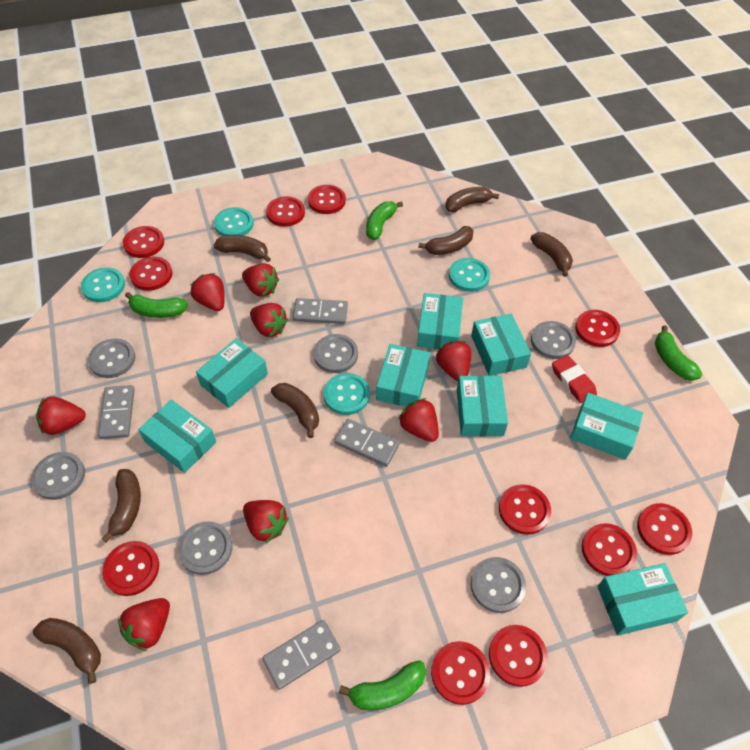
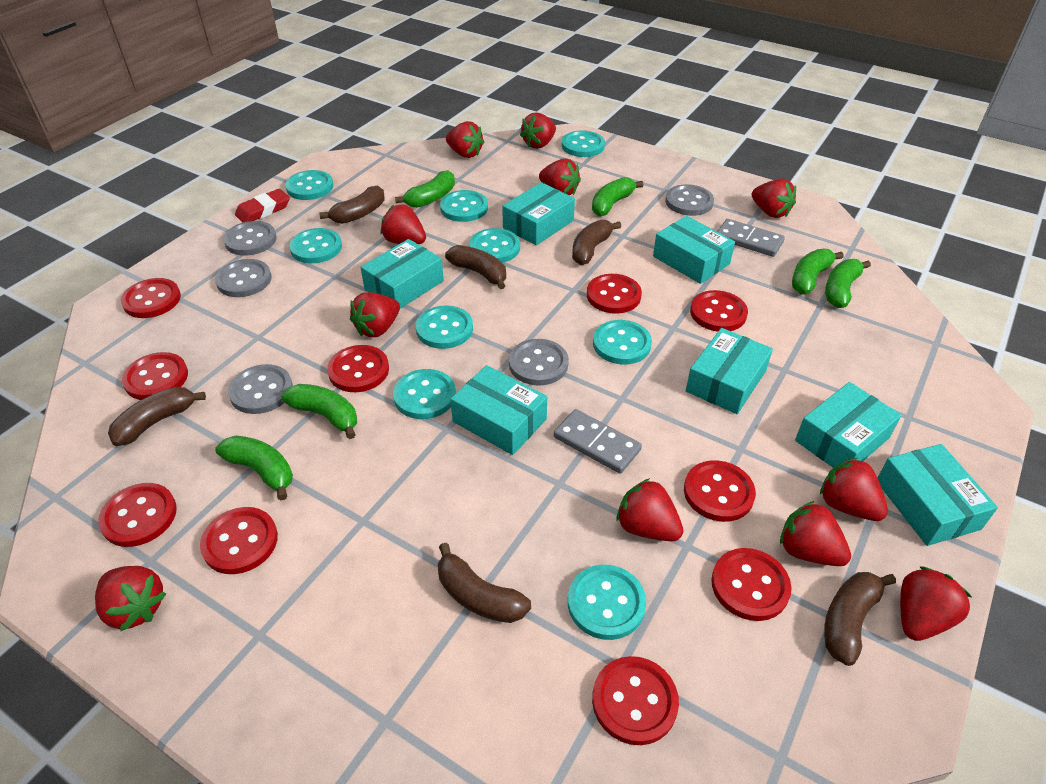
brown banana: [33,618,101,684] [101,469,141,543] [214,235,271,262] [271,383,319,438] [419,226,474,255] [445,187,499,212] [530,232,573,277] = 7 -> [108,387,206,446] [320,186,385,224] [438,543,531,623] [445,245,506,289] [572,220,621,265] [824,572,896,666] = 6
green banana: [125,292,188,318] [339,660,426,710] [366,201,403,240] [655,325,702,381] = 4 -> [215,436,293,500] [281,384,357,439] [395,170,455,208] [592,177,644,216] [792,248,843,295] [825,259,871,308] = 6
grey button: [31,452,85,500] [88,338,136,378] [178,521,232,575] [313,334,358,373] [470,557,526,613] [531,321,576,359] = 6 -> [215,259,272,297] [223,221,276,256] [228,364,293,414] [509,339,569,386] [665,184,714,216] = 5
grey domino: [98,385,135,439] [262,620,341,690] [293,298,348,324] [334,419,400,467] = 4 -> [554,409,642,474] [717,219,785,257] = 2
red button: [102,541,159,596] [123,226,164,258] [129,257,173,291] [266,196,305,227] [308,185,346,214] [431,641,490,705] [489,625,548,687] [499,484,551,535] [575,310,620,347] [582,523,637,576] [637,503,692,555] = 11 -> [98,483,177,547] [121,278,181,318] [122,352,188,400] [200,507,278,574] [327,345,389,392] [587,274,642,314] [592,656,679,745] [684,460,756,522] [690,290,748,332] [711,548,792,621] = 10
red strawberry: [36,396,86,435] [118,598,170,651] [191,273,225,311] [242,263,279,297] [243,500,289,543] [250,303,288,337] [399,398,439,442] [436,341,471,381] = 8 -> [95,566,167,631] [350,292,400,337] [381,205,426,244] [446,121,484,158] [520,112,556,149] [539,158,581,195] [616,478,683,541] [752,178,796,218] [780,501,851,566] [820,458,888,521] [900,566,972,641] = 11
turquoise box: [138,400,216,473] [196,339,268,408] [376,344,430,407] [417,293,463,350] [457,375,508,436] [471,314,531,376] [570,393,643,460] [597,563,688,635] = 8 -> [360,239,444,309] [450,365,547,455] [502,182,575,245] [653,216,735,284] [686,328,773,414] [795,382,901,468] [878,444,998,546] = 7
turquoise button: [81,267,125,302] [214,207,254,236] [323,373,370,415] [449,258,490,292] = 4 -> [285,170,333,200] [289,228,342,263] [393,369,456,419] [416,305,473,349] [440,190,488,222] [469,228,520,263] [562,130,605,157] [568,565,646,640] [593,320,652,364] = 9

